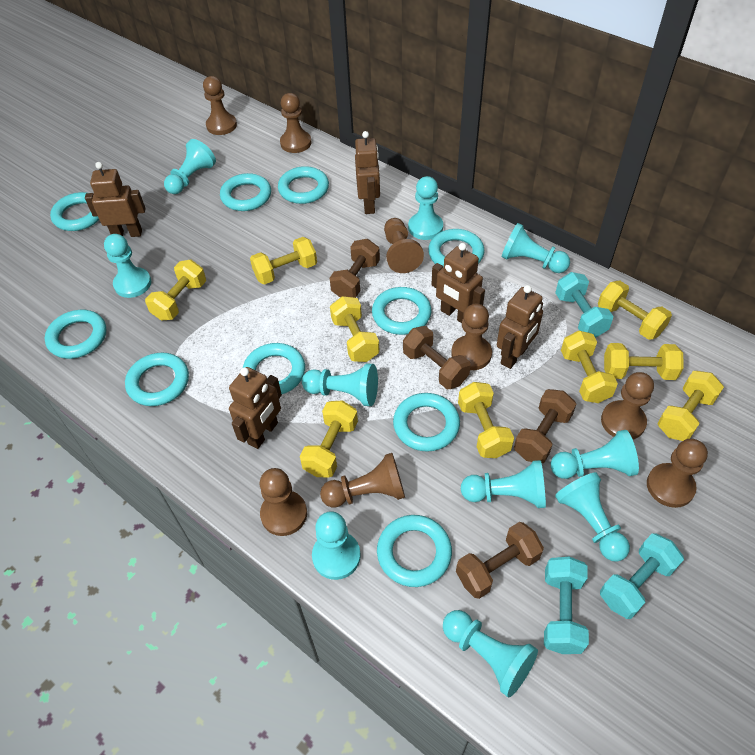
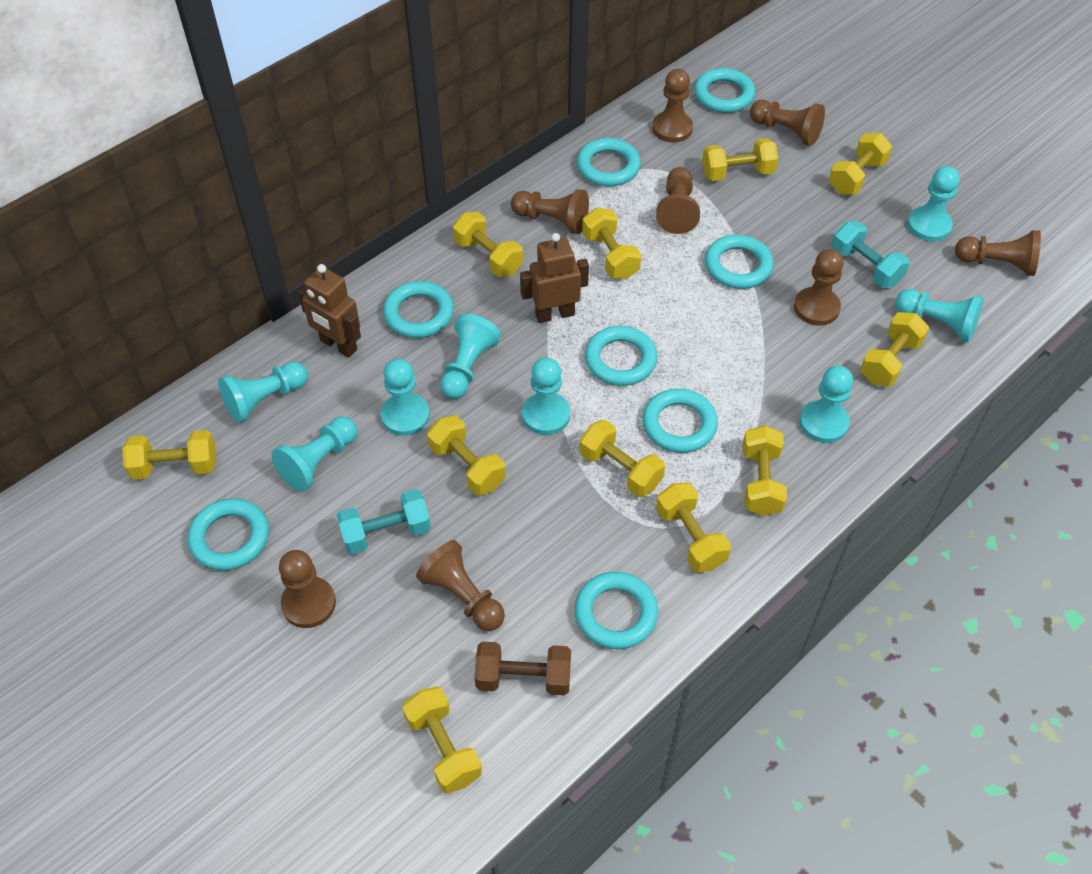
brown dumbbell: [330,239,380,298] [403,326,471,389] [456,522,544,599] [514,389,576,463] = 4 -> [475,641,571,695] = 1
brown robot: [85,162,146,237] [229,367,282,449] [355,131,380,214] [431,243,485,323] [497,285,543,369] = 5 -> [298,264,361,358] [520,233,589,323] = 2
turquoise dumbbell: [544,557,589,654] [555,272,613,337] [600,533,684,619] = 3 -> [336,489,431,555] [831,221,910,288] = 2
turquoise pawn: [104,234,151,298] [164,139,216,194] [302,364,378,406] [312,511,361,580] [408,176,443,240] [443,610,538,698] [461,460,546,508] [502,223,570,273] [551,430,639,479] [555,472,630,562] = 10 -> [218,361,308,424] [271,417,358,492] [381,359,430,436] [440,314,501,399] [522,358,570,435] [799,366,853,443] [895,289,984,342] [907,166,960,241] = 8
turquoise ring: [45,310,106,359] [50,192,99,231] [125,353,189,406] [220,173,271,211] [243,343,305,394] [278,166,329,204] [372,287,431,335] [377,515,452,587] [393,393,460,452] [428,229,484,267] = 10 -> [188,498,269,570] [383,281,454,338] [575,572,658,649] [577,138,641,186] [585,326,657,386] [642,389,718,453] [694,68,755,113] [705,235,774,289] = 8
yellow dumbbell: [145,260,206,321] [250,237,317,285] [300,400,358,478] [330,296,380,362] [458,382,514,458] [561,331,618,403] [598,281,672,340] [604,343,684,380] [657,371,724,441] = 9 -> [122,430,216,480] [402,686,482,793] [427,415,506,495] [453,212,523,277] [580,420,665,497] [582,207,641,279] [656,482,731,572] [702,138,779,181] [743,425,787,516] [829,133,892,195] [860,312,929,386] = 11

